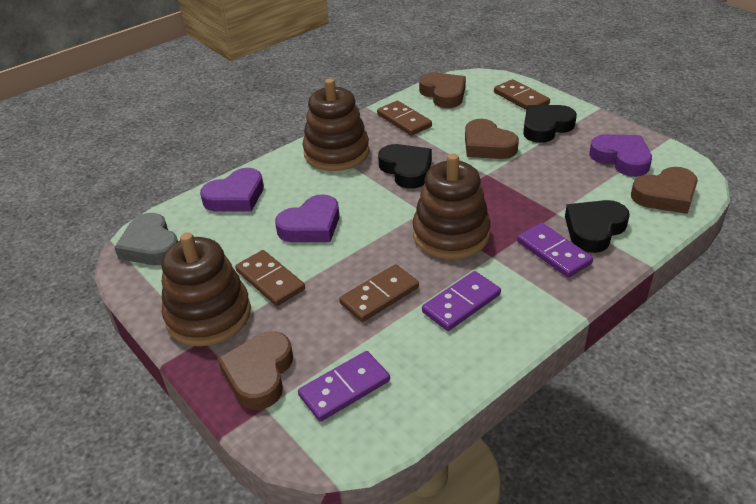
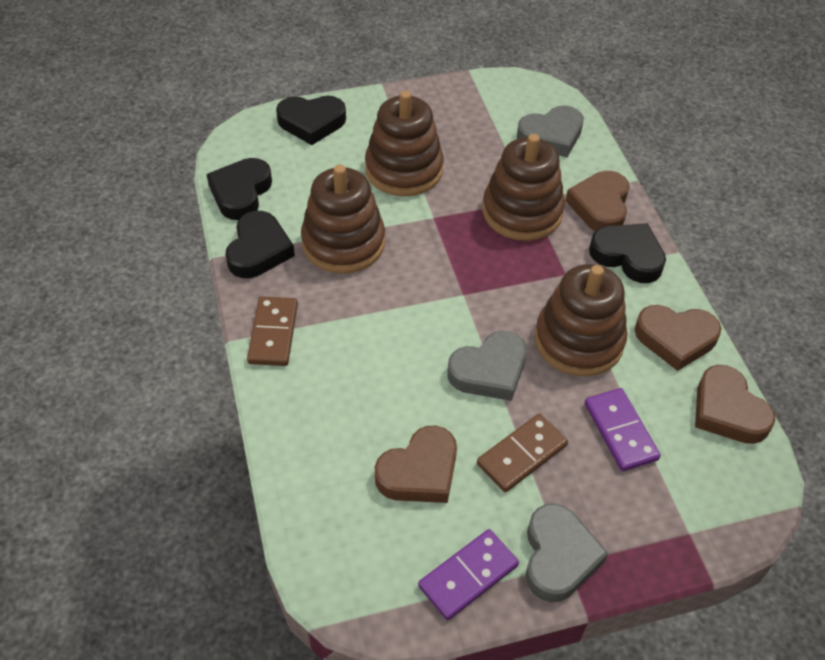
black heart: [378,144,432,189] [523,105,577,143] [565,200,630,253] = 3 -> [206,158,272,220] [225,211,295,278] [276,96,346,145] [589,223,666,283] = 4
brown domino: [235,250,305,306] [339,264,419,322] [377,101,432,136] [494,79,550,110] = 4 -> [247,296,298,366] [477,414,568,492] = 2
brown stacking toy: [162,232,251,346] [303,78,369,171] [412,154,491,259] = 3 -> [301,165,385,274] [365,91,444,196] [482,134,565,241] [535,264,627,376] = 4
grey heart: [114,213,178,265] = 1 -> [447,331,527,401] [517,105,584,157] [525,504,608,602] = 3
purple domino: [298,351,390,422] [422,271,501,331] [517,223,593,278] = 3 -> [418,529,519,620] [585,388,661,472] = 2
purple heart: [200,168,264,212] [275,194,339,242] [589,134,652,177] = 3 -> none = 0

